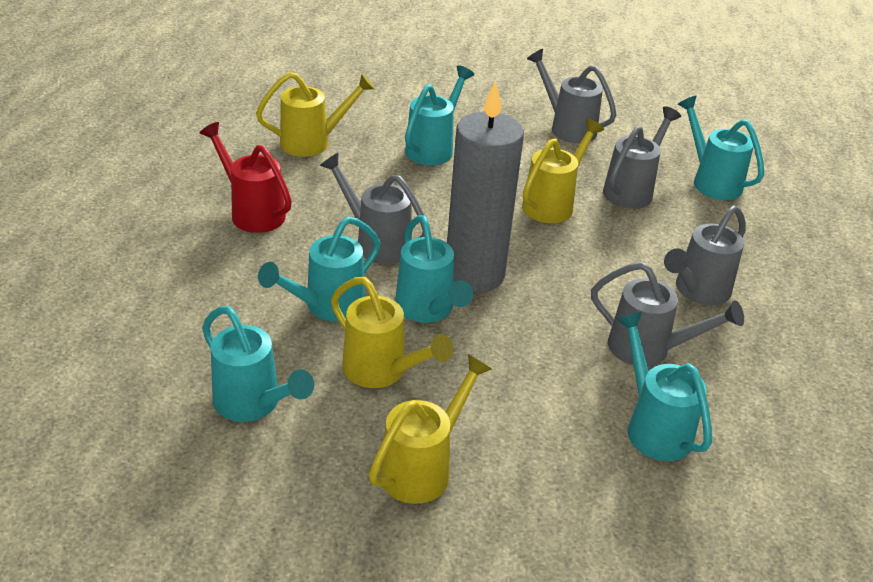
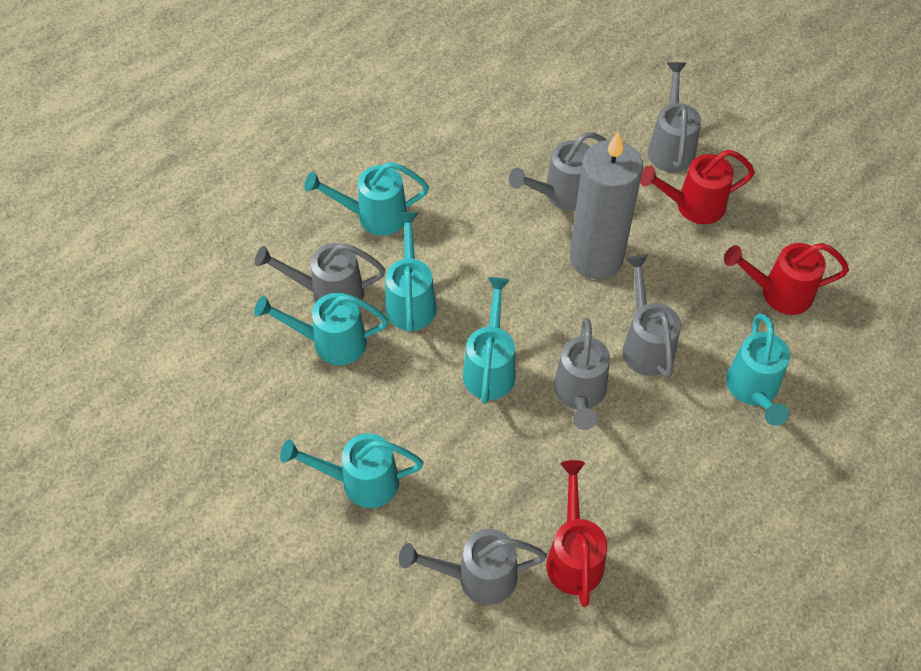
grey watering can: [320,153,425,264] [527,49,617,143] [591,262,744,366] [603,106,681,209] [664,205,746,305] = 5 -> [255,243,385,306] [399,529,547,605] [509,132,607,210] [554,318,610,430] [623,255,681,378] [648,62,701,172] = 6
red watering can: [200,122,292,233] = 1 -> [546,460,607,607] [640,150,755,224] [724,243,849,315] = 3
yellow watering can: [256,72,375,157] [331,277,453,388] [369,354,492,504] [522,119,604,223] = 4 -> none = 0

